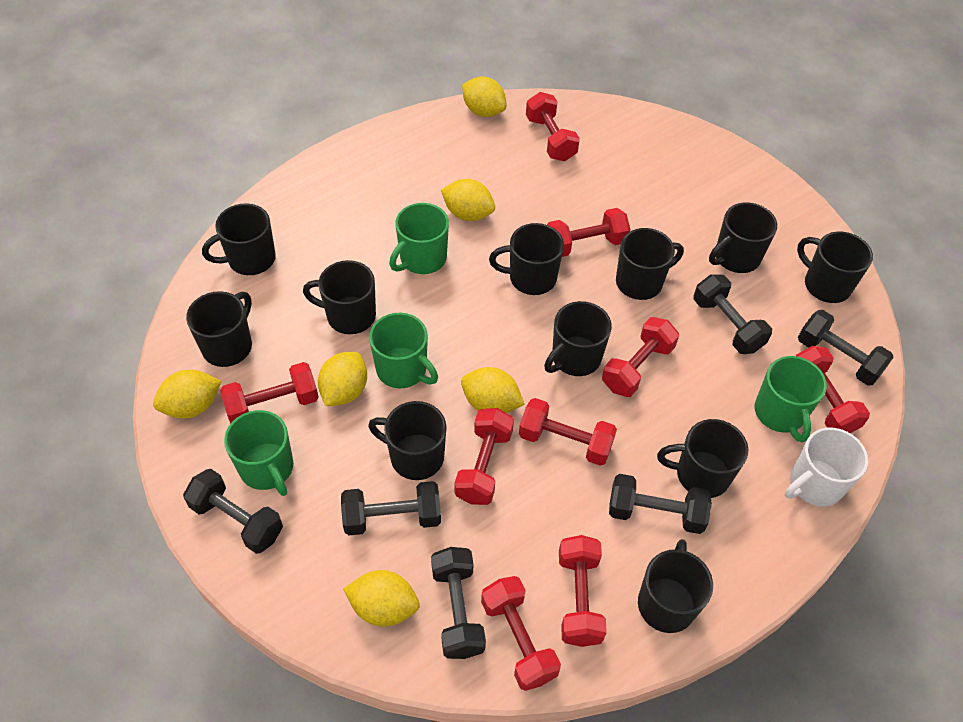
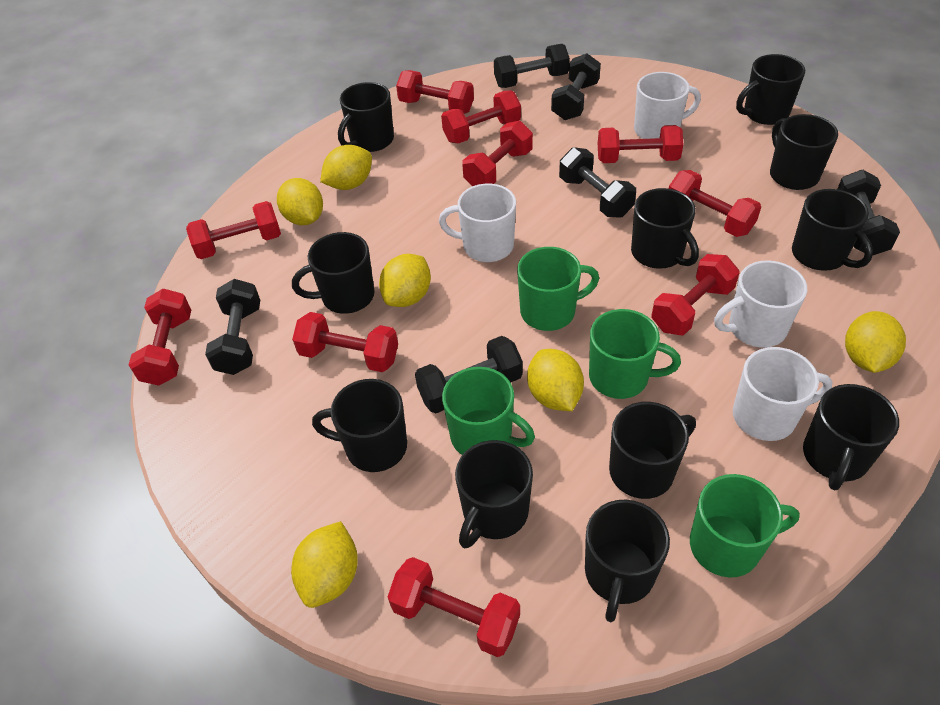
red dumbbell: [220,362,319,424] [454,408,514,505] [481,576,561,691] [519,398,617,466] [526,92,580,161] [547,208,630,257] [559,535,607,647] [602,317,679,397] [796,346,870,433] = 9 -> [129,289,191,386] [186,201,281,259] [292,312,398,372] [388,557,520,657] [396,70,474,114] [441,90,521,143] [462,121,533,186] [598,125,683,163] [651,254,740,336] [669,170,761,237] = 10
white mug: [785,428,868,507] = 1 -> [439,184,516,262] [634,72,701,139] [714,261,807,348] [733,347,833,441] = 4

